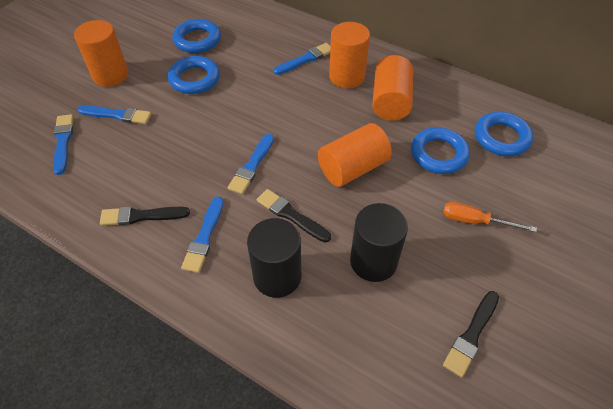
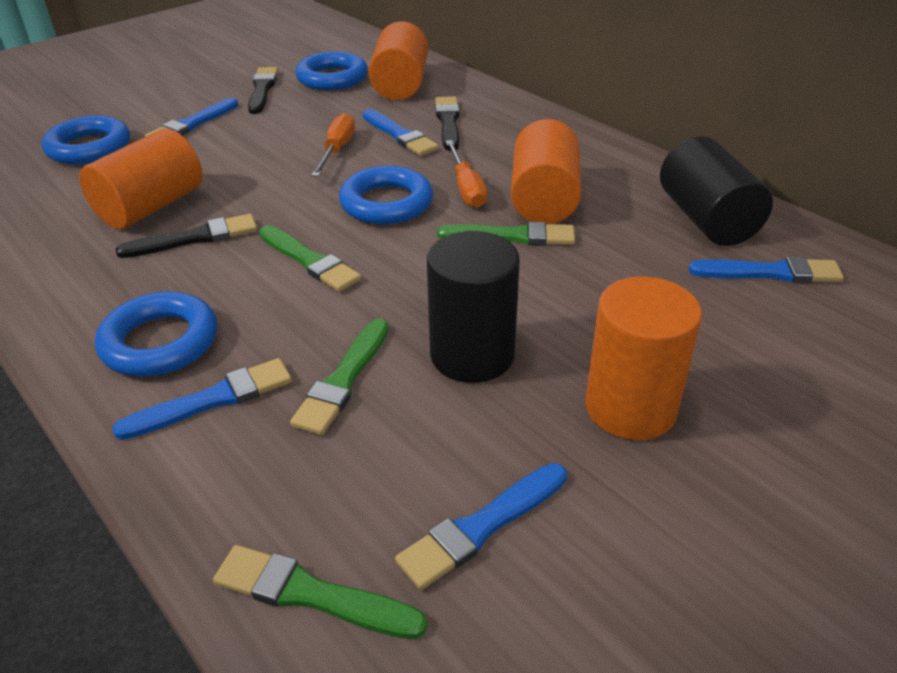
green brush: none = 0 -> [213,545,428,639] [259,225,361,292] [290,318,389,435] [437,222,575,245] = 4
orange screwdriver: [443,202,537,232] = 1 -> [311,113,355,177] [446,140,487,208] = 2

